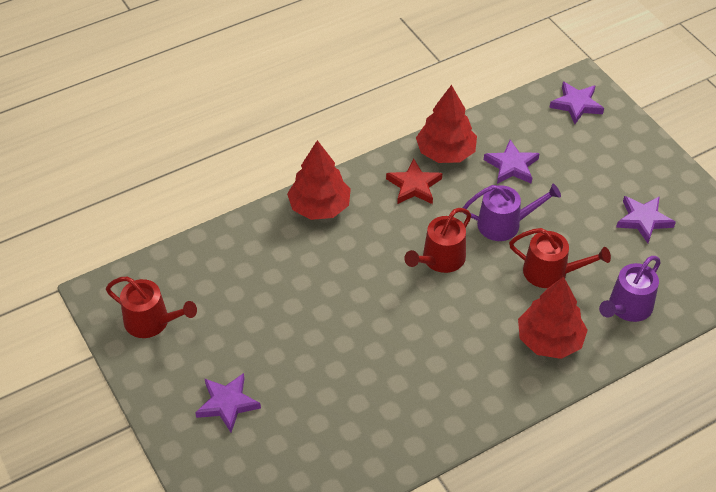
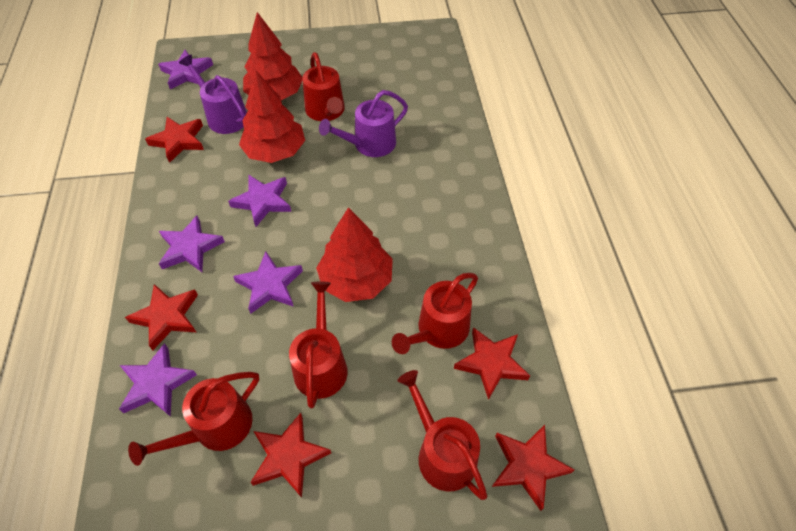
purple star: [195,373,261,432] [484,140,540,184] [549,82,604,124] [616,196,676,243] = 4 -> [119,343,197,417] [158,50,213,89] [159,216,225,272] [228,175,291,227] [233,251,303,314] = 5
red star: [386,159,442,204] = 1 -> [125,284,198,350] [145,117,204,163] [250,413,331,498] [454,327,530,400] [492,425,575,511] = 5
red watering can: [106,277,197,338] [404,208,471,273] [509,228,611,288] = 3 -> [128,372,259,466] [289,281,348,409] [302,52,345,121] [392,273,478,354] [397,370,487,500] = 5

